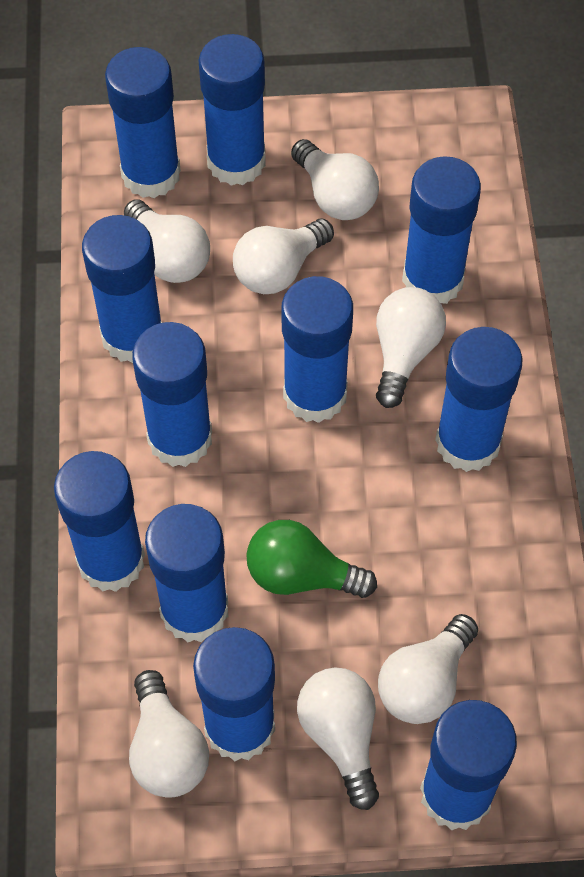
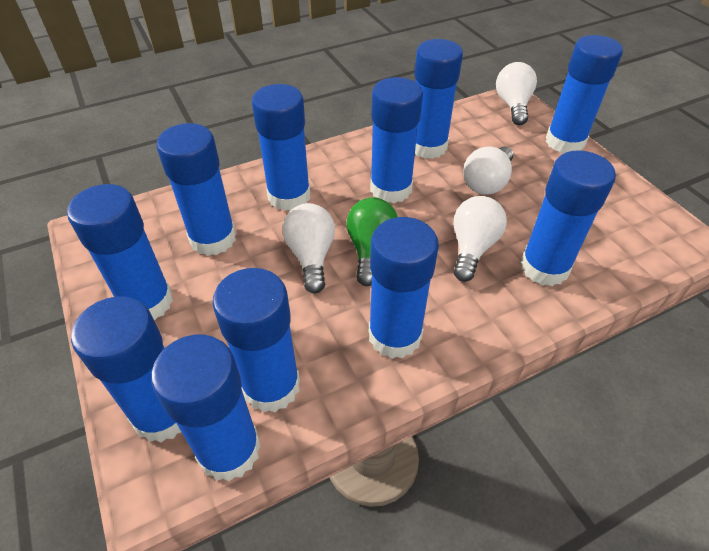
white light bulb: [124,199,210,283] [129,670,209,798] [233,219,334,294] [291,139,379,220] [297,667,379,810] [376,287,446,408] [378,614,478,724] = 7 -> [282,203,335,293] [454,196,507,282] [463,146,514,195] [496,62,537,125] = 4

